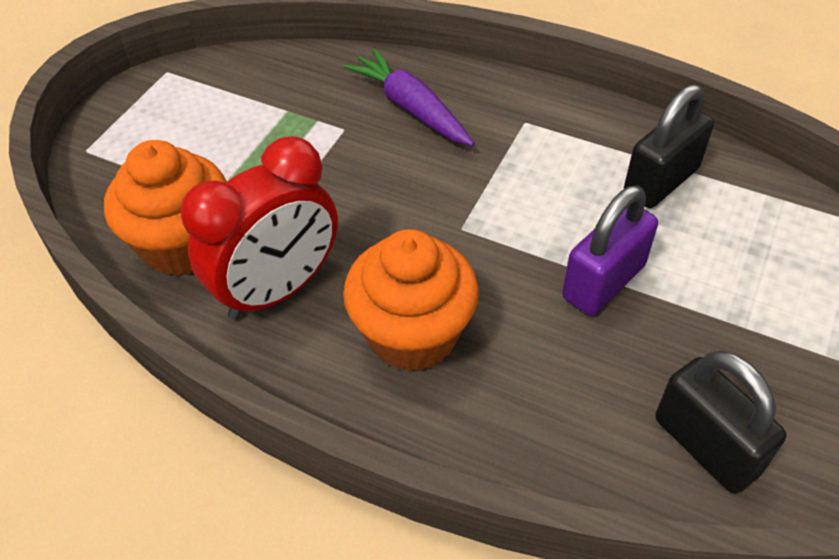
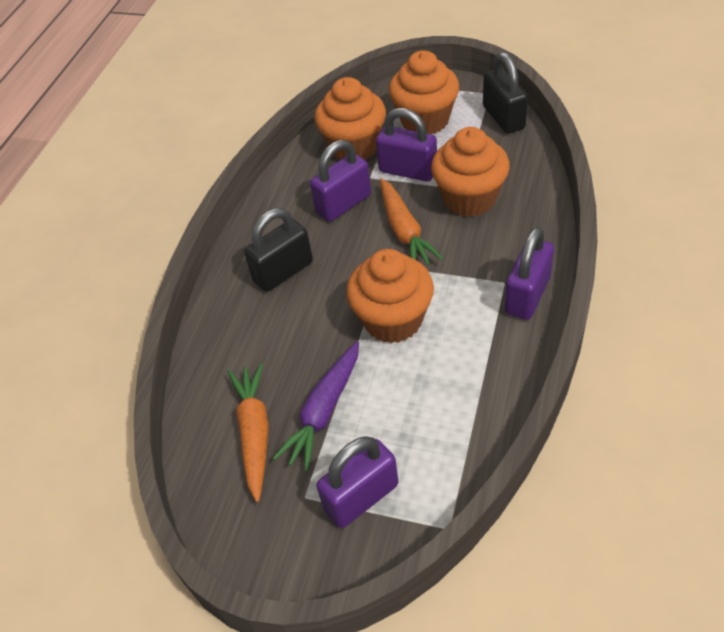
orange carrot: none = 0 -> [227,363,269,502] [380,178,444,265] = 2
orange cupcake: [104,140,227,276] [343,229,479,372] = 2 -> [315,77,386,160] [346,249,434,343] [389,50,459,134] [431,127,510,217] = 4
purple padlock: [562,185,658,316] = 1 -> [310,140,371,222] [316,436,398,528] [376,108,437,181] [505,227,554,320] = 4
red clock: [180,136,338,320] = 1 -> none = 0

